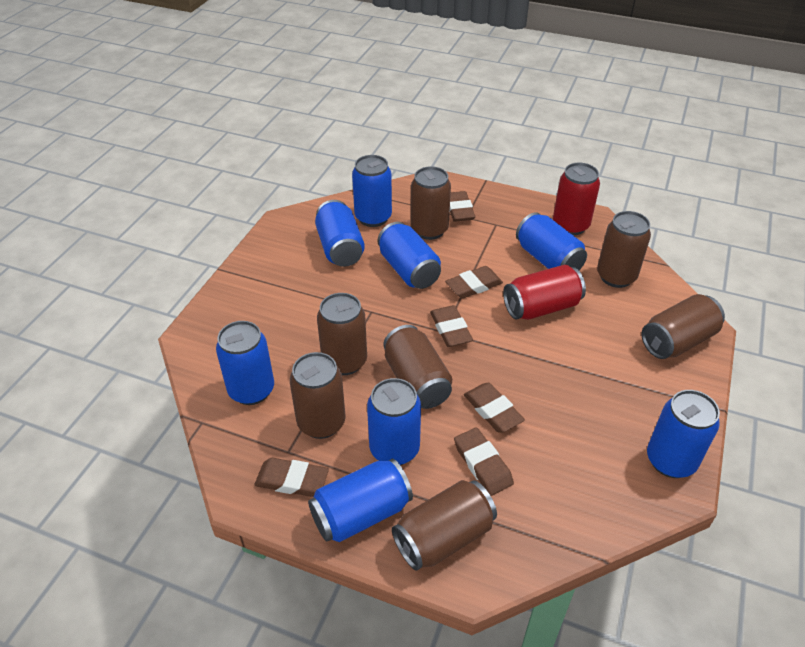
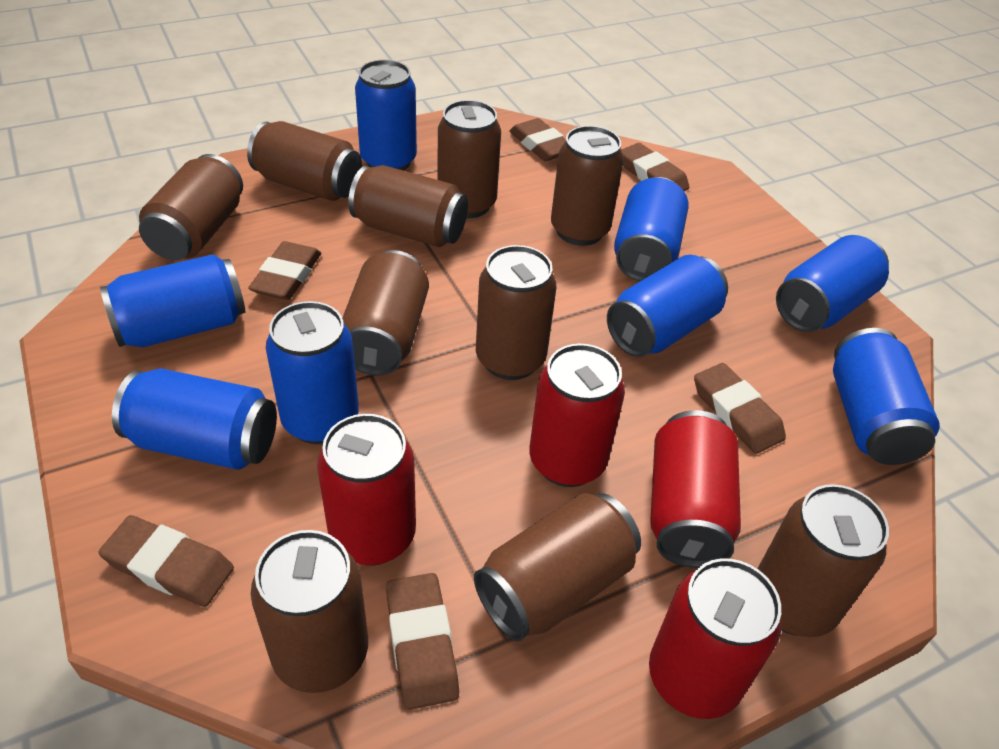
brown can: [290,352,346,439] [317,293,367,375] [383,325,452,409] [392,480,497,571] [411,166,451,240] [597,211,651,288] [641,294,725,359] = 7 -> [139,154,243,260] [247,121,362,201] [251,530,368,693] [342,250,429,376] [348,165,468,247] [438,100,501,218] [474,493,641,641] [476,245,556,380] [551,126,624,246] [757,484,889,637] = 10
red can: [503,265,586,320] [553,163,600,235] = 2 -> [317,414,416,566] [529,344,625,487] [649,558,781,719] [650,410,741,568] = 4

